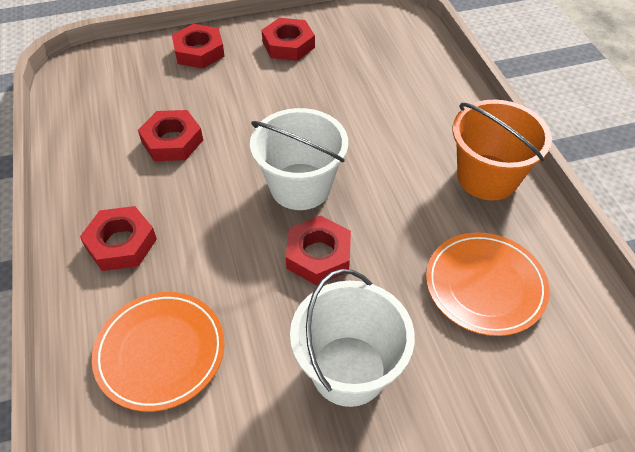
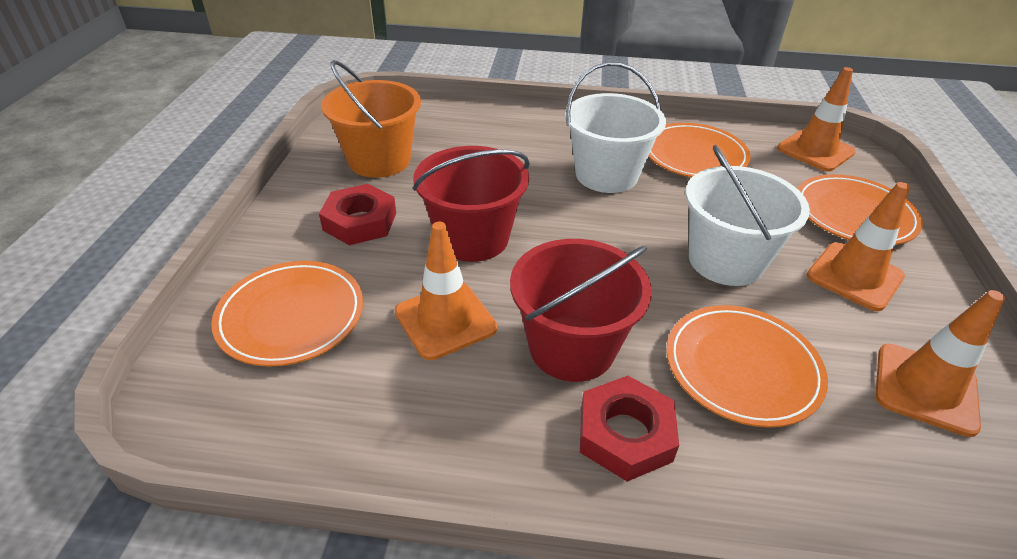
orange plate: [92,292,225,412] [426,232,549,336] = 2 -> [211,261,363,367] [648,123,751,177] [666,305,828,428] [798,174,923,245] = 4
orange traffic cone: none = 0 -> [395,222,497,360] [777,67,856,172] [807,182,910,311] [876,290,1005,437] = 4
red bucket: none = 0 -> [413,146,530,262] [510,239,652,382] = 2
red nut: [80,206,157,271] [138,110,203,161] [172,24,225,69] [262,18,315,61] [286,216,351,286] = 5 -> [319,184,396,245] [580,376,679,482] = 2

